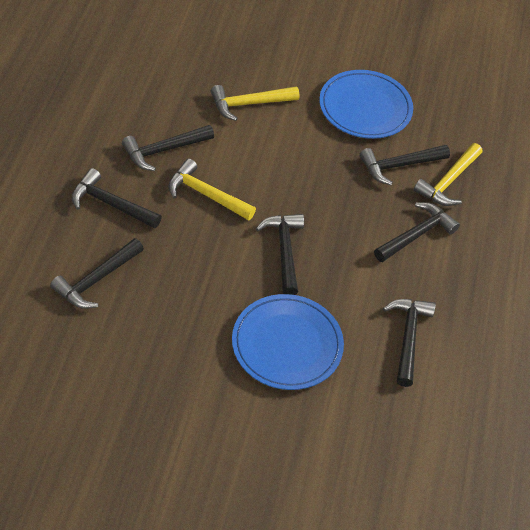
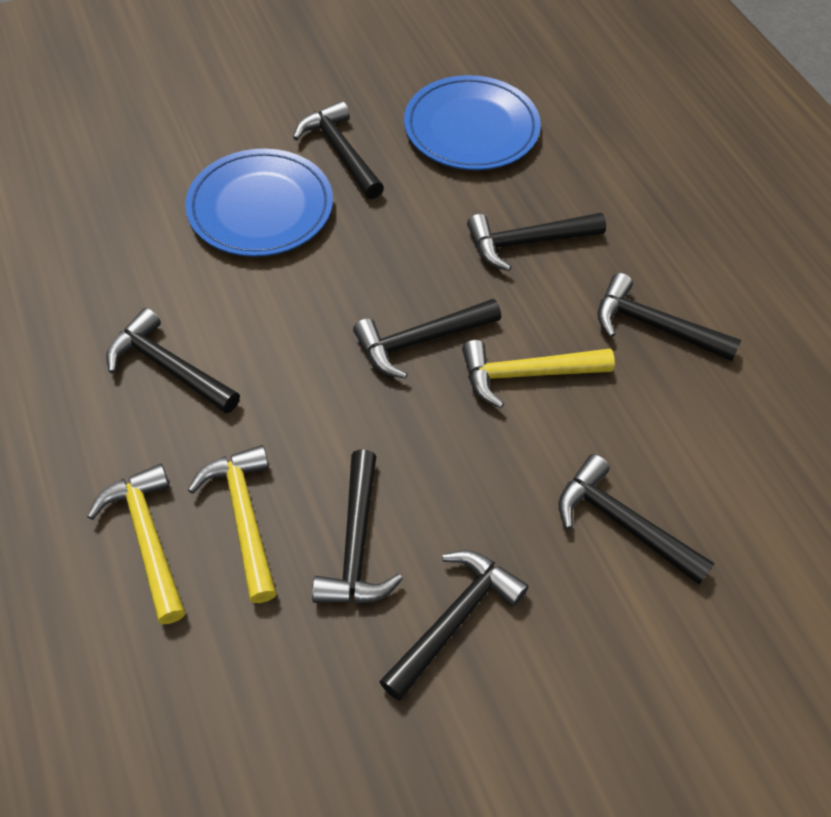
black hammer: [50,238,144,309] [72,168,162,229] [122,125,214,171] [256,214,304,295] [359,145,450,185] [374,202,460,262] [383,299,436,387] = 7 -> [106,308,240,414] [293,101,384,199] [312,450,403,604] [353,299,501,379] [379,550,529,701] [467,212,606,271] [558,454,715,585] [598,273,741,361] = 8

